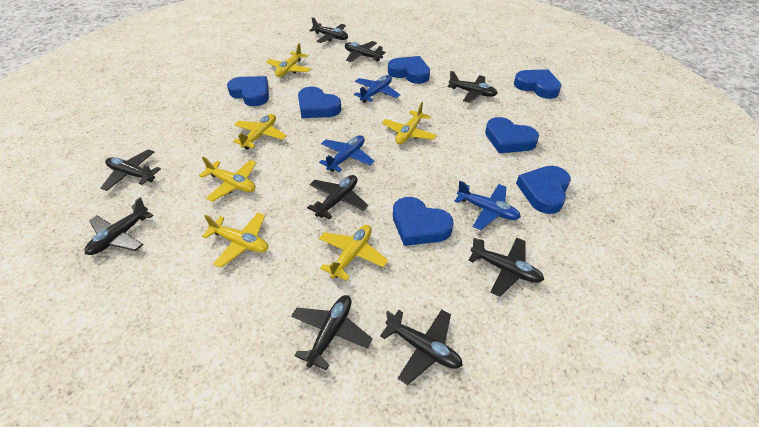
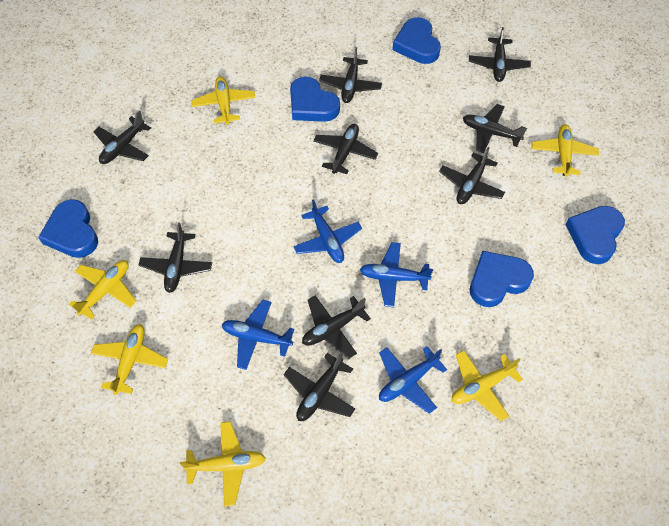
blue heart: [227,76,269,106] [298,87,341,118] [388,56,430,84] [393,197,454,246] [485,117,539,153] [514,69,562,99] [516,166,571,214] = 7 -> [38,199,98,258] [290,77,340,122] [392,17,441,64] [470,251,534,307] [565,206,625,264] = 5
blue plane: [319,135,375,172] [354,75,400,103] [455,181,521,230] = 3 -> [222,300,294,370] [293,199,362,263] [359,242,433,307] [379,346,447,414] = 4

